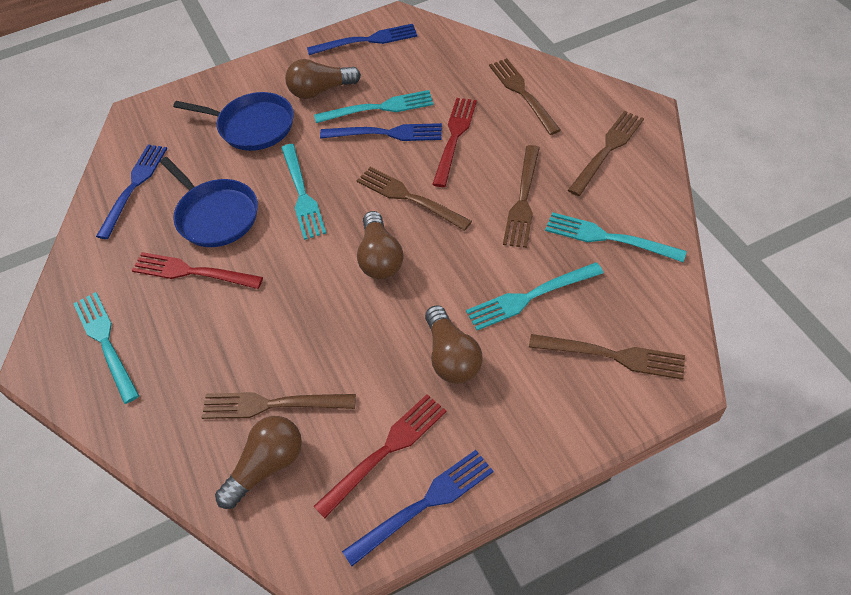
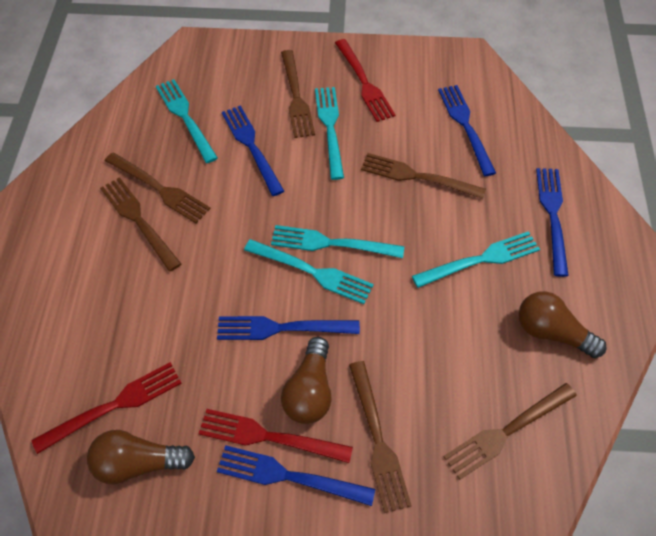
blue fork: [96,145,167,239] [307,24,417,55] [320,123,442,141] [342,450,494,566] = 4 -> [217,316,360,340] [217,445,375,506] [222,105,284,196] [438,85,496,176] [536,168,569,277] = 5
blue pan: [160,157,258,247] [173,92,294,151] = 2 -> none = 0
brown light bulb: [215,416,302,509] [285,59,361,99] [357,211,403,279] [425,305,482,384] = 4 -> [87,430,195,484] [281,337,332,424] [519,291,607,358] = 3

